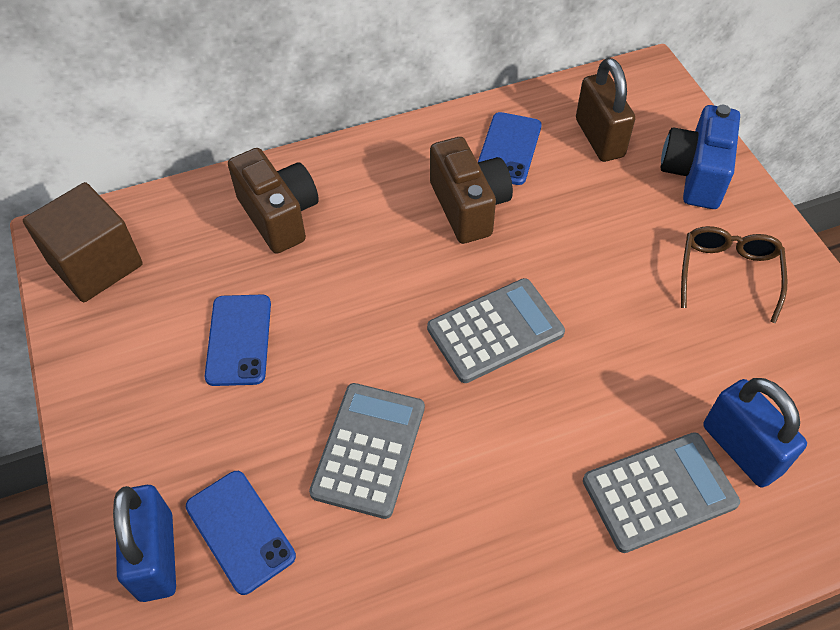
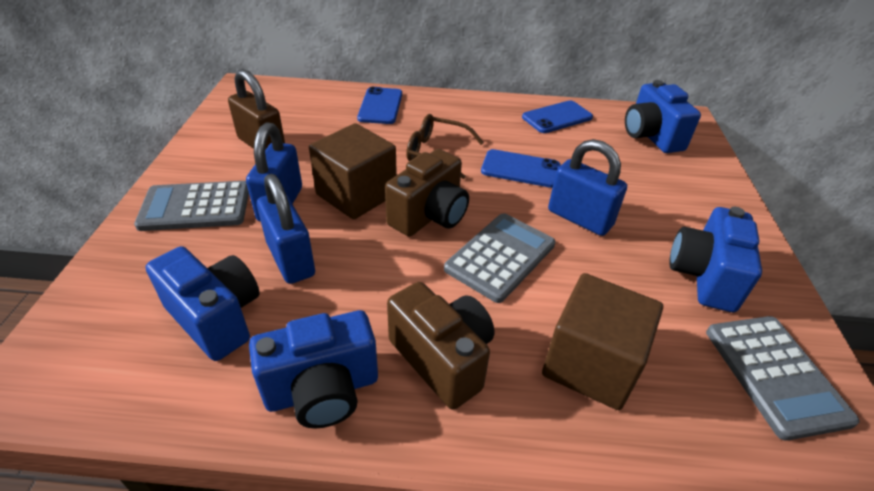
blue camera: [661,105,740,209] = 1 -> [145,246,260,361] [249,310,378,428] [625,80,701,153] [669,207,762,312] = 4
blue padlock: [113,485,176,602] [703,378,807,488] = 2 -> [246,122,302,222] [257,174,315,284] [548,139,627,236] = 3
brown cube: [23,182,143,302] = 1 -> [309,123,397,220] [542,273,663,410] = 2

